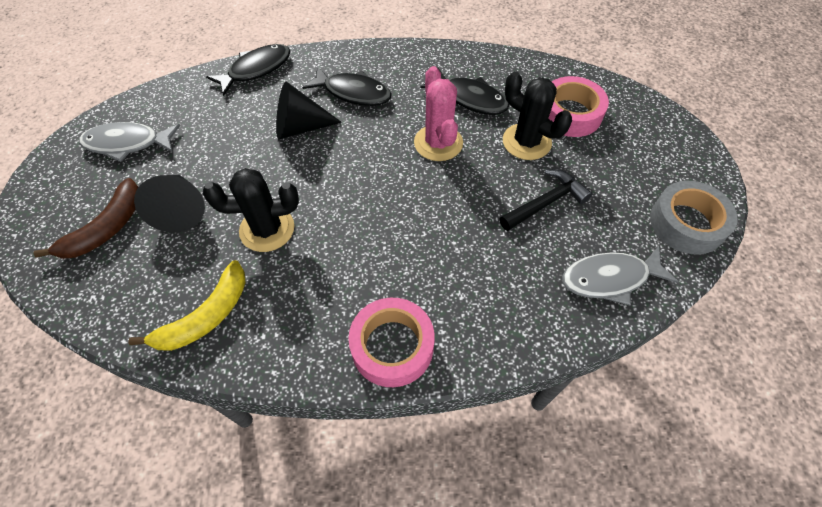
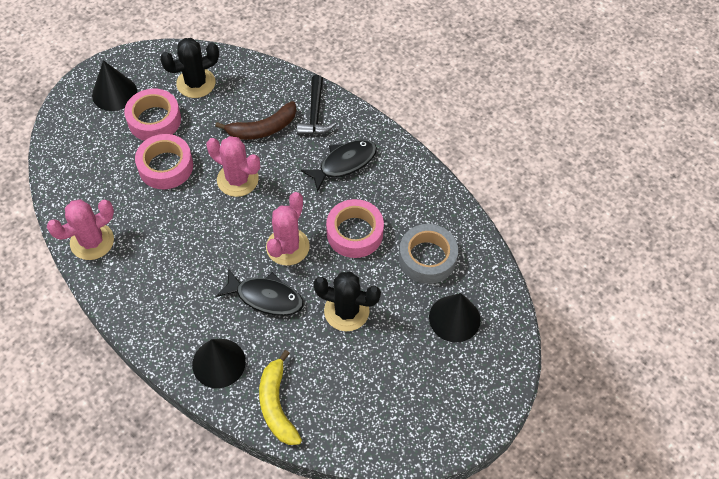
black cone: [134,175,205,233] [276,81,342,139] = 2 -> [92,60,137,111] [192,339,246,388] [429,293,480,342] = 3
black fish: [206,44,291,96] [302,66,392,106] [421,68,509,115] = 3 -> [216,268,304,316] [301,140,377,192] = 2
grey fish: [79,122,180,162] [562,246,678,305] = 2 -> none = 0
pink cactus: [414,66,463,161] = 1 -> [47,200,114,260] [206,136,260,197] [266,192,310,265] = 3
pink tape: [348,298,435,387] [548,76,609,137] = 2 -> [124,89,181,141] [135,134,193,189] [326,199,384,258] = 3

